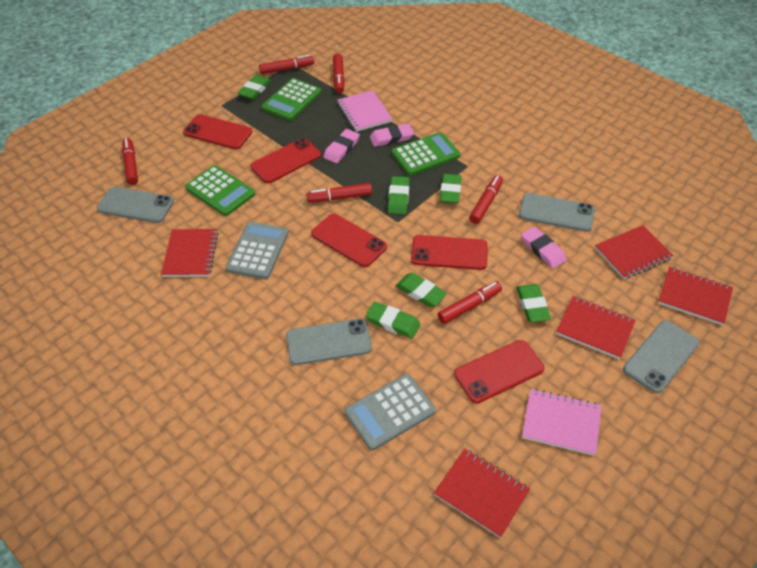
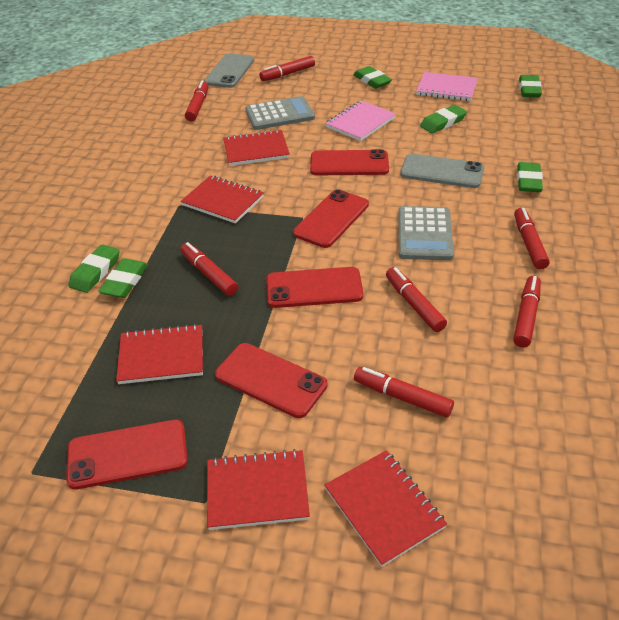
green calculator: [185,165,255,216] [261,78,321,121] [391,132,460,176] = 3 -> none = 0
grey phone: [97,187,174,223] [286,319,372,365] [519,193,595,232] [623,320,699,394] = 4 -> [204,53,254,88] [400,153,484,188] = 2
pink eraser: [323,129,360,163] [370,124,414,147] [521,227,566,269] = 3 -> none = 0
red marker: [122,138,138,185] [259,55,314,74] [307,183,372,203] [333,54,345,94] [438,281,502,324] [469,175,503,224] = 6 -> [180,242,238,296] [185,81,209,121] [259,56,315,81] [354,367,454,418] [386,267,447,332] [513,276,541,347] [514,208,550,269] = 7

